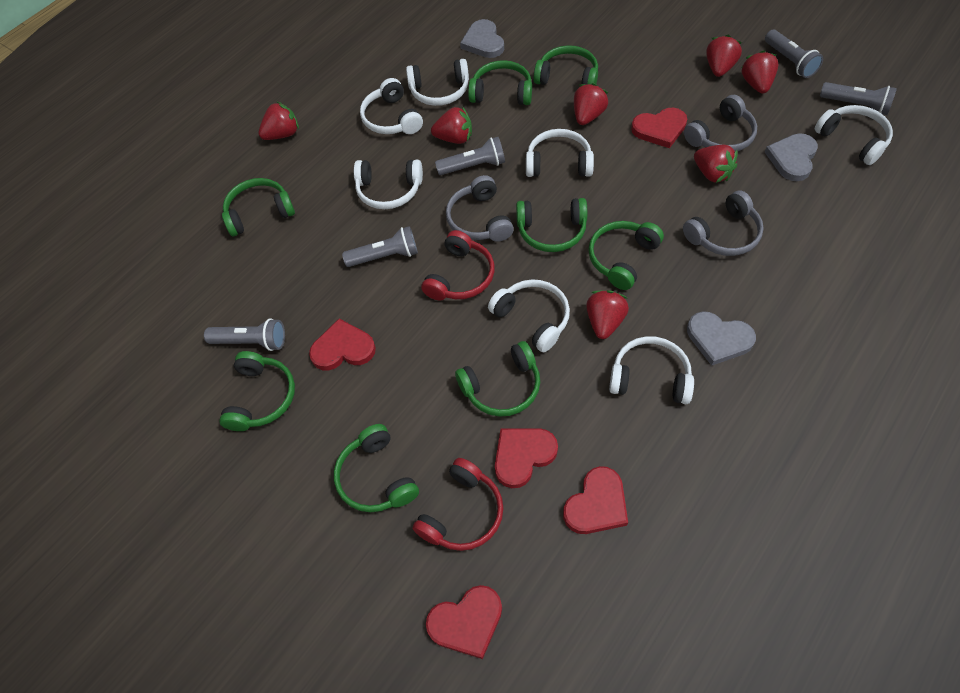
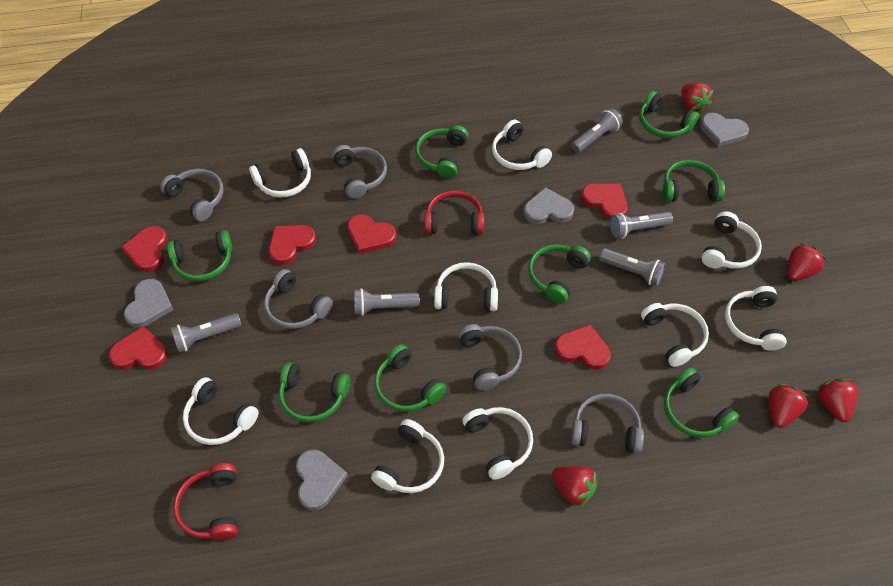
grey headphones: [446,175,514,242] [683,190,764,256] [684,95,757,151] = 3 -> [160,169,224,221] [264,269,333,329] [332,145,387,199] [458,324,522,391] [571,394,644,454] = 5
grey heart: [460,19,504,58] [687,311,756,366] [765,133,818,181] = 3 -> [124,279,174,328] [296,449,348,510] [524,187,574,224] [700,113,749,147] = 4
red heart: [309,319,376,371] [426,585,502,659] [495,428,558,488] [563,466,628,534] [631,108,687,148] = 5 -> [109,326,168,370] [121,226,168,272] [269,225,316,265] [347,214,396,254] [554,324,611,370] [581,183,628,220] = 6
red strawberry: [258,102,299,140] [431,107,472,144] [574,83,608,125] [586,290,629,339] [694,145,737,183] [706,35,742,77] [741,50,779,94] = 7 -> [552,466,597,507] [682,83,713,113] [769,383,809,428] [788,243,826,281] [816,378,858,422] = 5
white headphones: [354,160,423,209] [360,78,423,134] [406,59,469,106] [488,279,570,352] [526,129,594,177] [609,336,694,404] [815,105,893,165] = 7 -> [183,377,259,445] [249,148,311,197] [371,419,444,493] [434,262,498,311] [462,407,533,480] [492,120,552,170] [641,303,709,367] [701,211,762,269] [725,286,787,351] = 9

